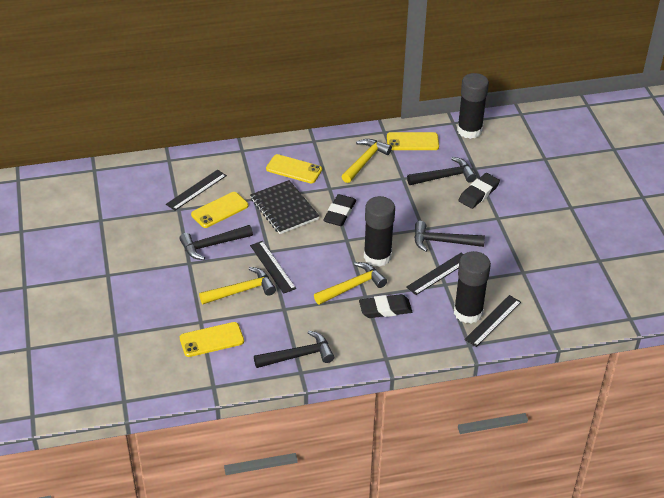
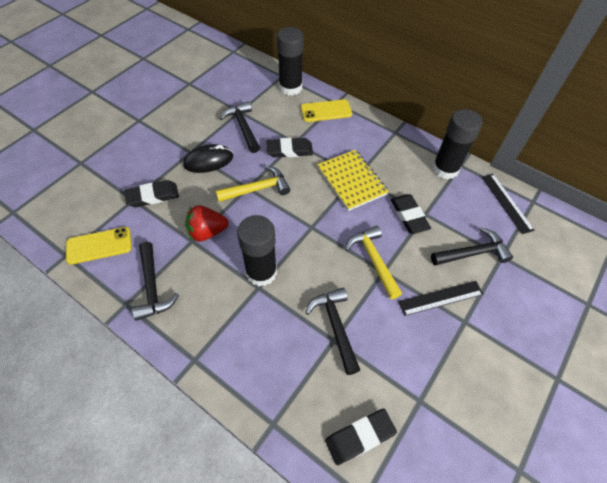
black eraser: [323,194,356,226] [359,294,412,318] [458,173,500,209] = 3 -> [124,180,179,207] [266,138,313,157] [325,409,397,465] [391,194,431,234] = 4
black mouse: none = 0 -> [183,144,233,173] = 1
black notebook: [250,180,319,234] = 1 -> none = 0
black ruler: [166,170,227,211] [250,241,296,294] [406,253,464,295] [464,295,521,347] = 4 -> [398,281,483,316] [482,174,535,234] = 2
red strawberry: none = 0 -> [185,205,229,242] = 1
yellow hammer: [199,267,276,304] [314,262,387,305] [341,139,392,183] = 3 -> [216,166,290,202] [345,226,402,299] = 2
yellow notebook: none = 0 -> [317,150,389,211] = 1
yellow phone: [180,322,244,357] [191,192,248,228] [266,154,322,183] [387,132,439,150] = 4 -> [66,227,132,265] [301,99,352,122] = 2

